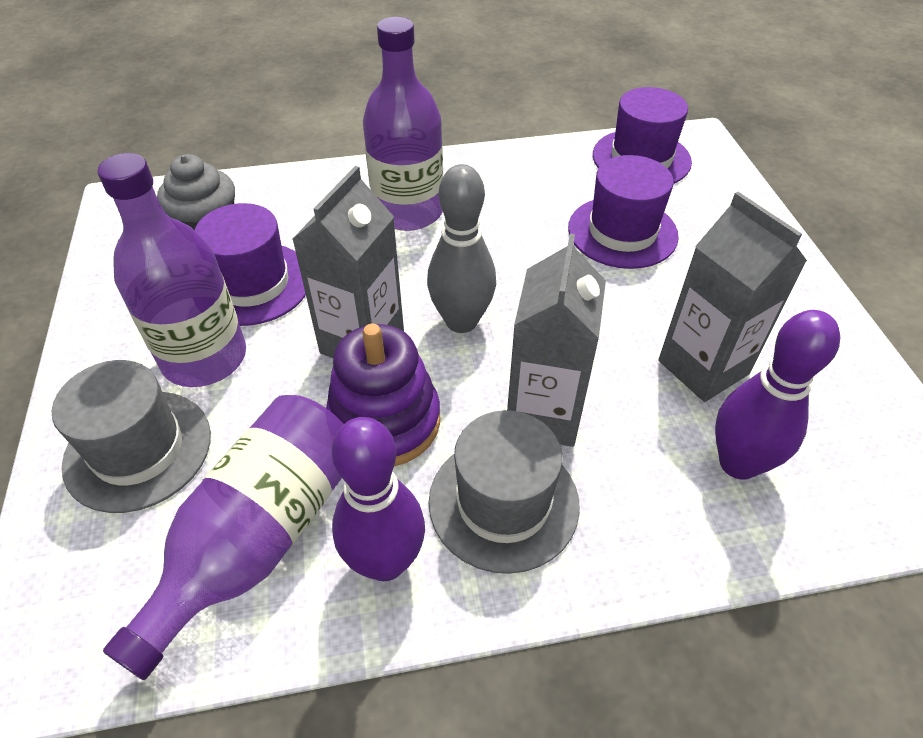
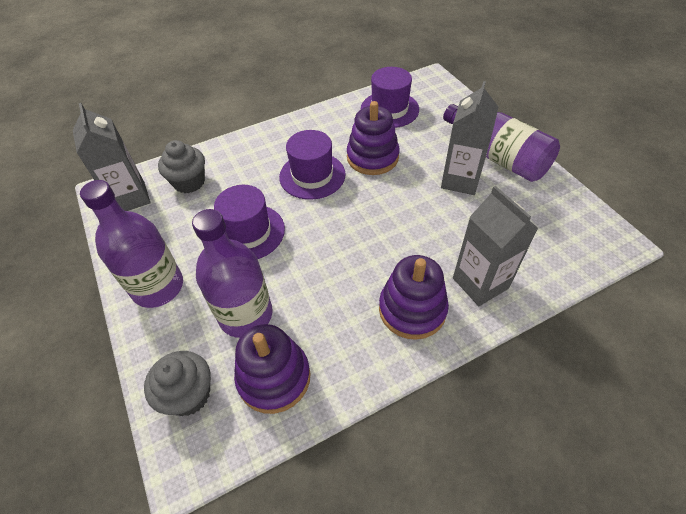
grey bowling pin: [427,164,496,333] = 1 -> none = 0
grey cupcake: [157,154,235,230] = 1 -> [144,351,211,416] [158,140,205,193] = 2
grey hat: [52,360,211,513] [429,410,580,574] = 2 -> none = 0
purple bowling pin: [332,417,425,581] [715,310,840,480] = 2 -> none = 0
purple stacking toy: [326,324,440,466] = 1 -> [234,324,311,414] [347,101,399,175] [379,255,449,340] = 3

